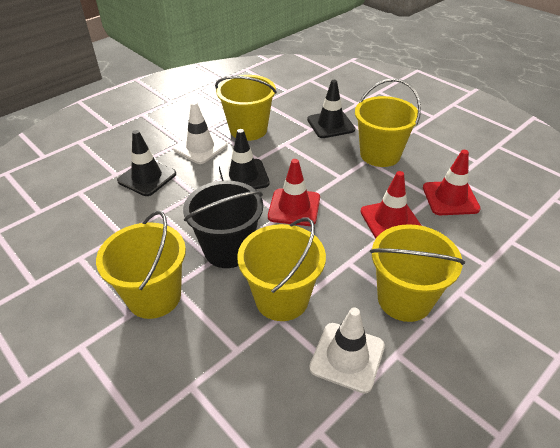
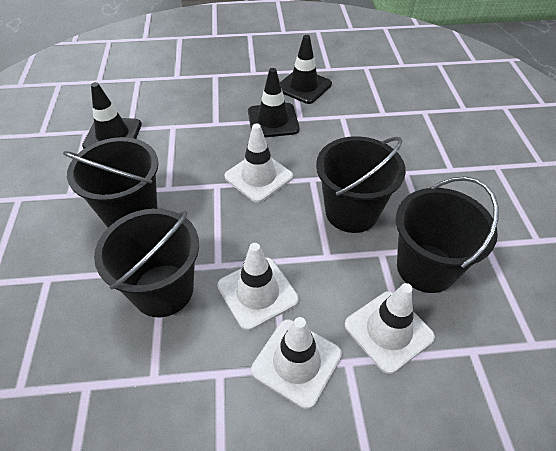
black bucket: [183,181,263,268] = 1 -> [63,137,159,227] [94,208,199,317] [316,136,406,233] [396,176,499,293] = 4
red traffic cone: [268,159,320,226] [361,171,422,238] [423,150,481,215] = 3 -> none = 0
white traffic cone: [173,101,227,164] [309,307,385,394] = 2 -> [217,243,299,331] [224,124,293,203] [251,317,342,409] [345,283,435,374] = 4
yellow bucket: [96,211,186,319] [215,75,277,141] [237,218,326,321] [355,79,421,167] [370,224,465,322] = 5 -> none = 0

